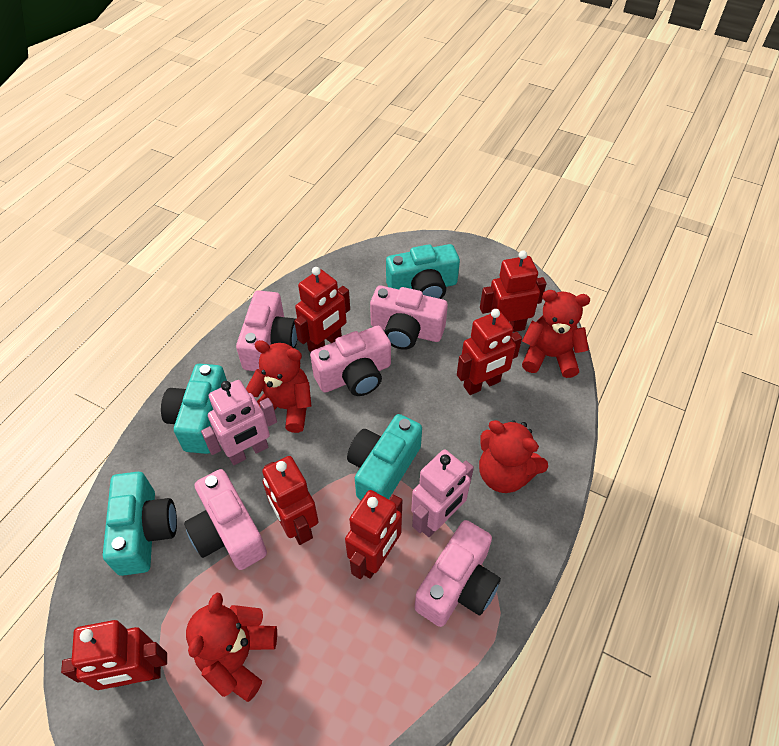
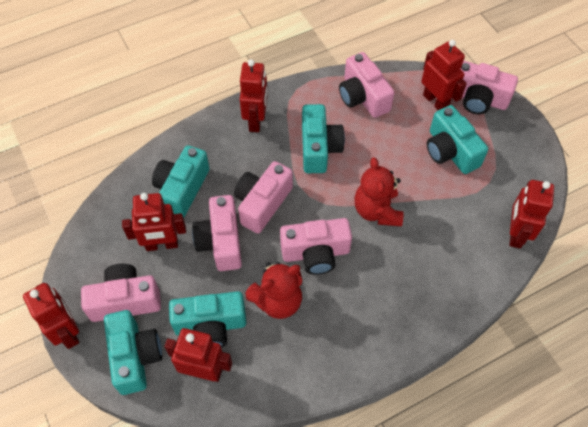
pink camera: [184,469,267,570] [236,290,297,371] [310,326,391,396] [370,286,448,350] [415,520,501,627] = 5 -> [81,264,161,322] [192,195,242,271] [234,161,293,234] [280,218,352,275] [339,52,394,118] [461,61,518,114] = 6
pink robot: [201,380,277,465] [411,449,474,537] = 2 -> none = 0
red teddy bear: [186,592,277,702] [246,340,311,433] [479,420,548,493] [522,290,590,378] = 4 -> [245,262,302,319] [354,157,404,226] = 2
turquoise camera: [103,472,177,576] [161,364,227,454] [347,414,422,500] [386,244,460,299] = 4 -> [104,310,162,395] [152,145,210,218] [169,291,246,348] [302,104,345,173] [427,105,488,174] = 5

